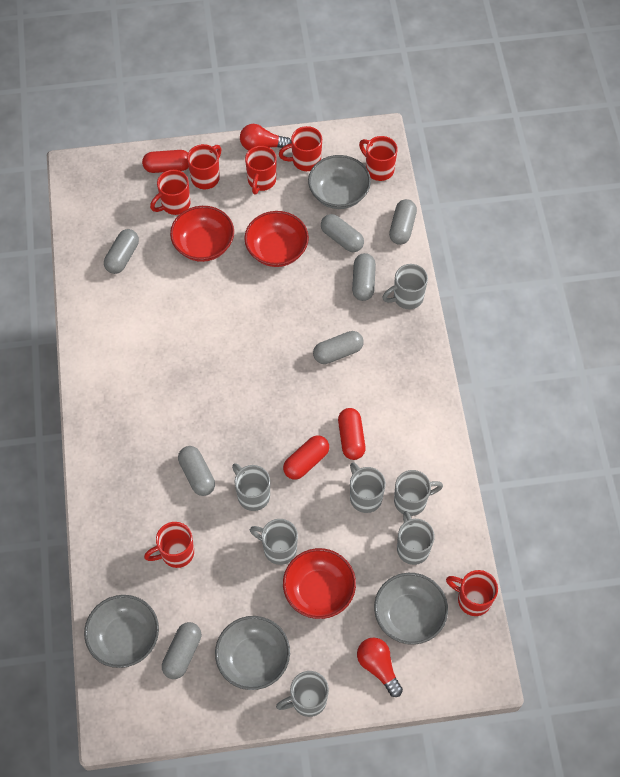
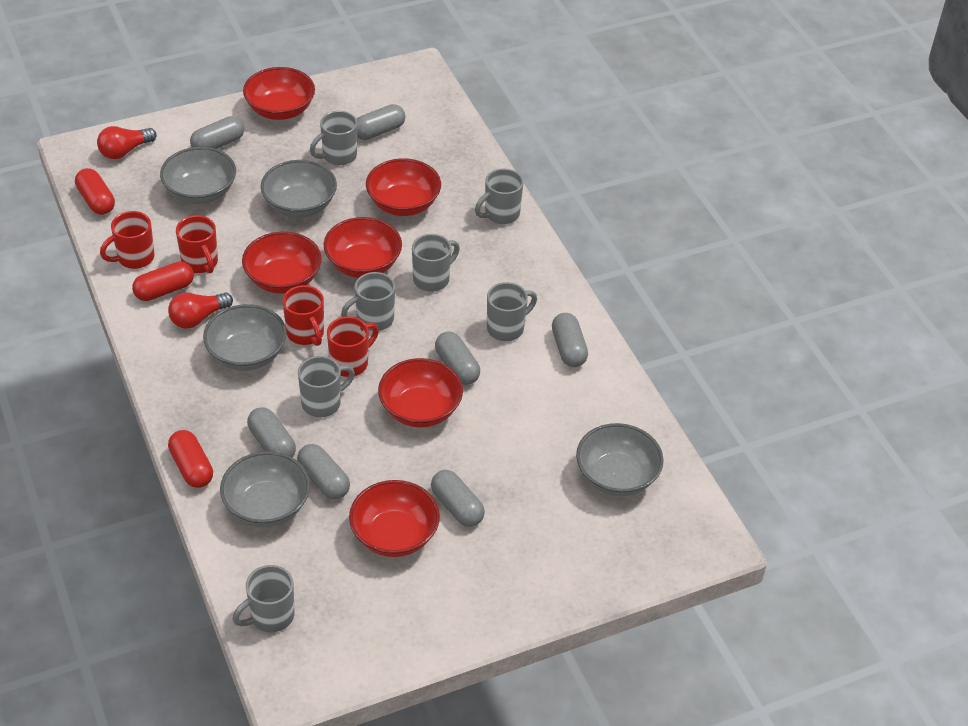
grey bowl: [84,595,159,668] [215,616,290,690] [308,155,371,209] [374,573,448,645] = 4 -> [160,147,236,204] [203,304,287,371] [220,451,310,527] [261,160,337,218] [576,423,664,496] = 5
red bowl: [170,206,234,262] [244,211,309,267] [283,548,356,619] = 3 -> [242,232,322,294] [243,67,315,120] [324,217,402,278] [349,480,440,557] [366,158,441,216] [378,358,463,427] = 6
red mug: [144,522,194,568] [150,170,191,215] [187,144,221,189] [245,146,277,194] [279,126,322,171] [359,136,398,181] [446,570,498,616] = 7 -> [100,211,155,269] [176,215,218,273] [282,285,324,346] [327,316,379,377] = 4

